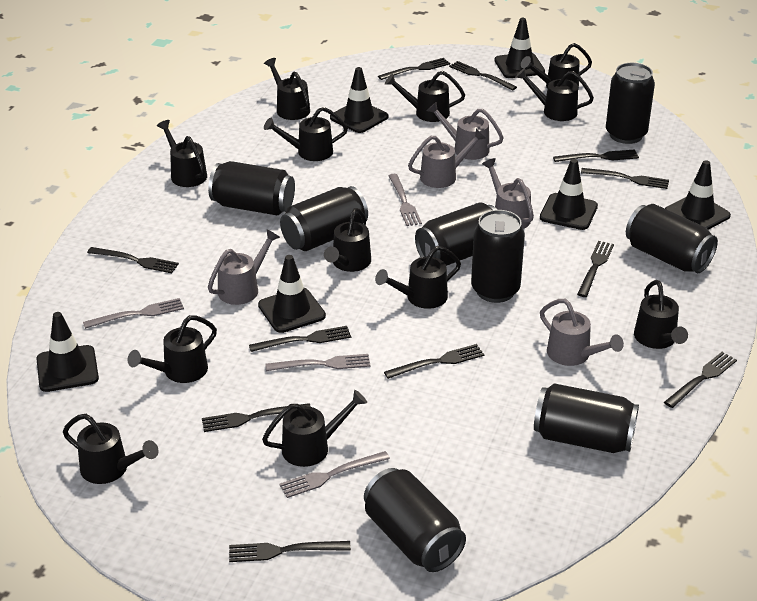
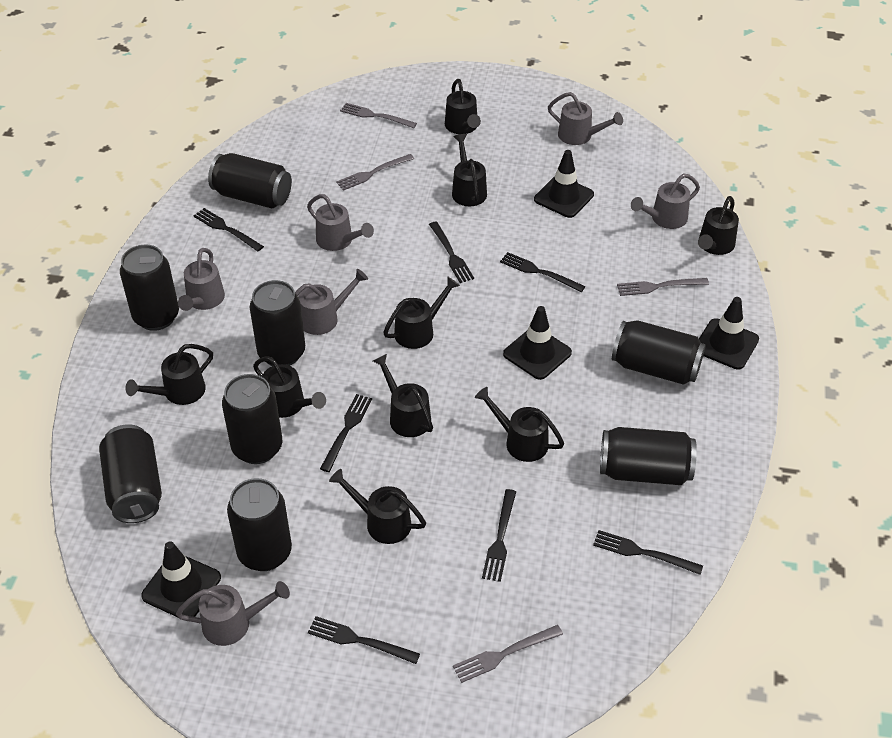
black fork: [87,247,179,273] [202,403,311,432] [229,541,351,562] [249,326,351,352] [378,58,450,80] [384,344,484,379] [449,61,517,91] [553,149,639,162] [577,241,614,297] [581,168,669,189] [664,352,737,408] = 11 -> [193,208,264,251] [308,616,420,664] [320,394,372,472] [429,222,474,283] [482,489,516,582] [500,252,586,292] [593,530,703,575] = 7
black traffic cone: [36,312,99,392] [258,255,326,333] [330,67,388,133] [495,18,545,78] [540,159,598,230] [665,160,731,230] = 6 -> [141,541,221,617] [503,306,572,380] [534,150,594,218] [699,297,759,369] = 4
black watering can: [63,414,159,484] [128,315,217,383] [157,120,207,187] [262,390,367,467] [264,58,310,120] [264,107,348,161] [324,208,371,272] [375,246,461,309] [385,71,465,122] [515,68,594,121] [521,43,592,89] [634,280,688,349] = 12 -> [125,344,213,405] [253,356,326,418] [329,469,426,544] [373,354,433,437] [383,277,460,349] [445,79,481,134] [452,134,487,206] [475,387,564,462] [698,196,739,255] = 9
grey watering can: [208,229,280,305] [408,129,486,188] [427,102,504,160] [482,158,534,229] [540,299,624,366] = 5 -> [176,581,290,646] [178,248,225,311] [295,269,368,335] [307,194,374,251] [548,92,623,145] [631,173,700,229] = 6

